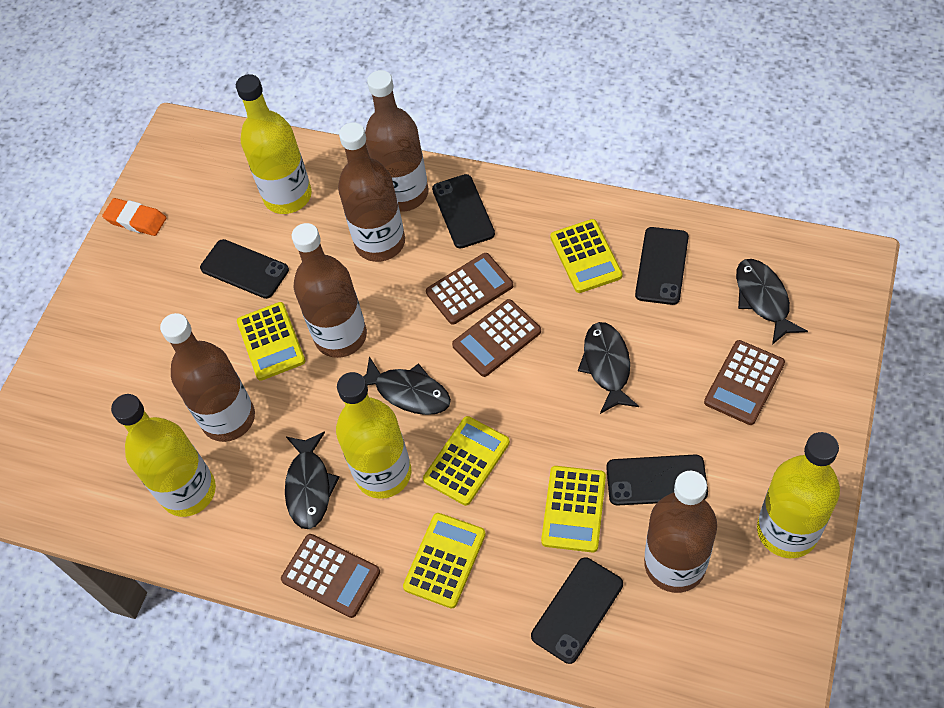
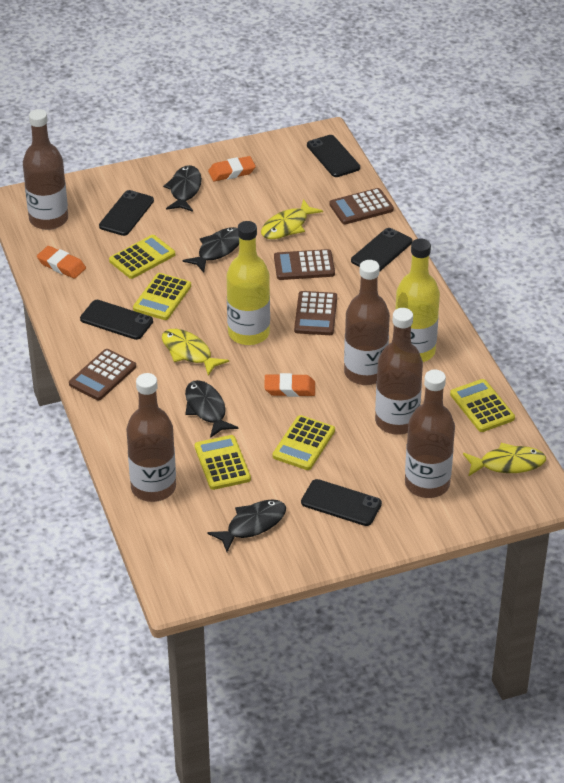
orange eraser: [102,198,166,236] = 1 -> [37,246,86,279] [208,156,256,181] [264,373,315,397] = 3
yellow bottle: [111,394,216,517] [236,74,312,214] [336,372,411,499] [757,432,840,558] = 4 -> [227,221,270,345] [395,238,440,362] = 2
yellow fish: none = 0 -> [162,329,229,376] [261,199,323,239] [463,443,546,476] = 3

